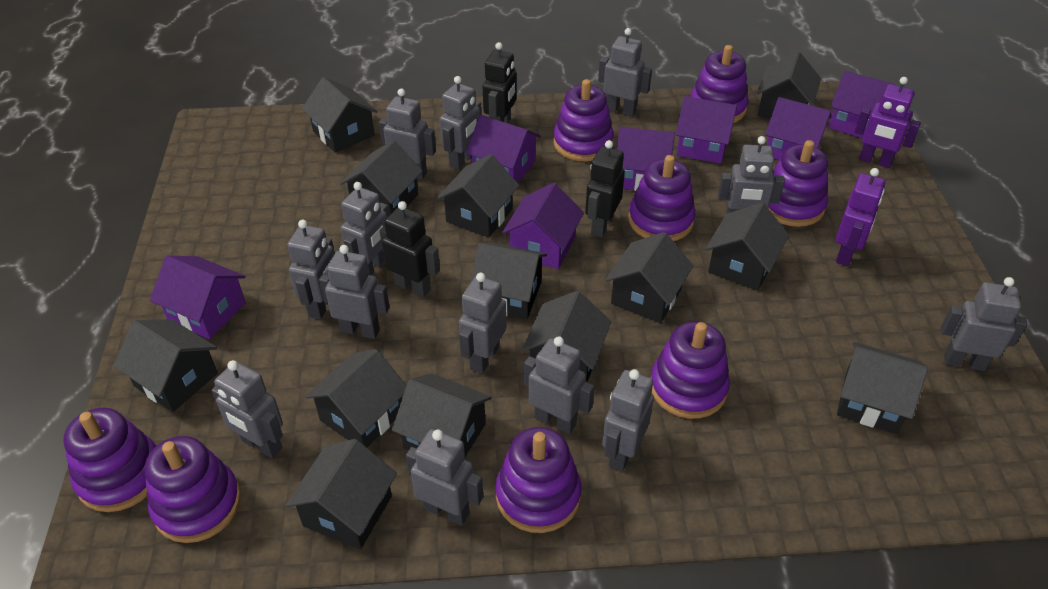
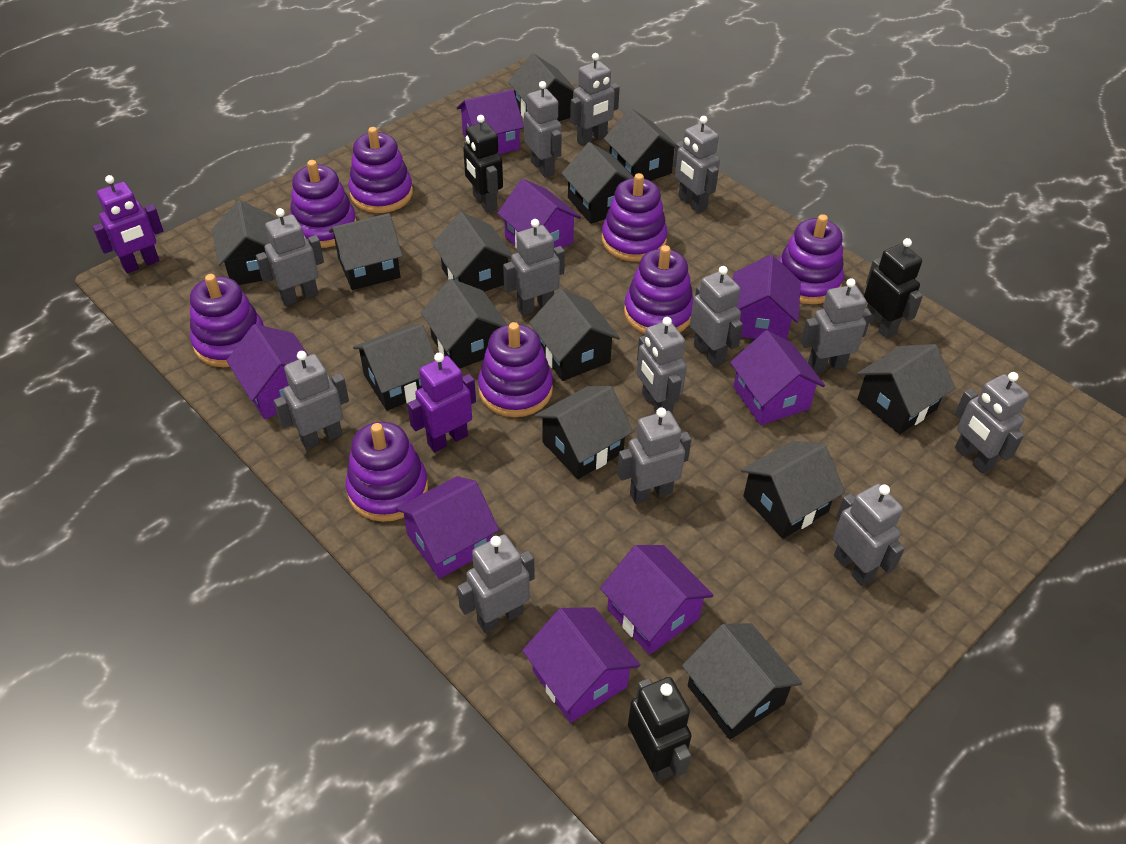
purple house: [150,256,246,339] [466,115,541,183] [502,183,584,269] [617,127,675,191] [676,96,737,164] [765,97,832,160] [828,71,896,138] = 7 -> [226,324,309,419] [396,476,499,579] [456,89,524,154] [497,179,581,248] [522,607,640,723] [600,545,714,655] [730,330,825,425] [733,255,801,340] = 8

